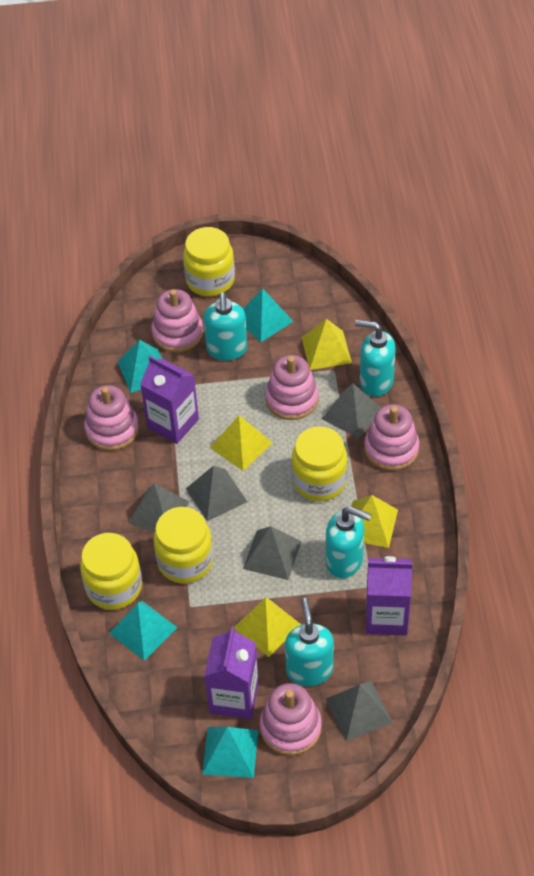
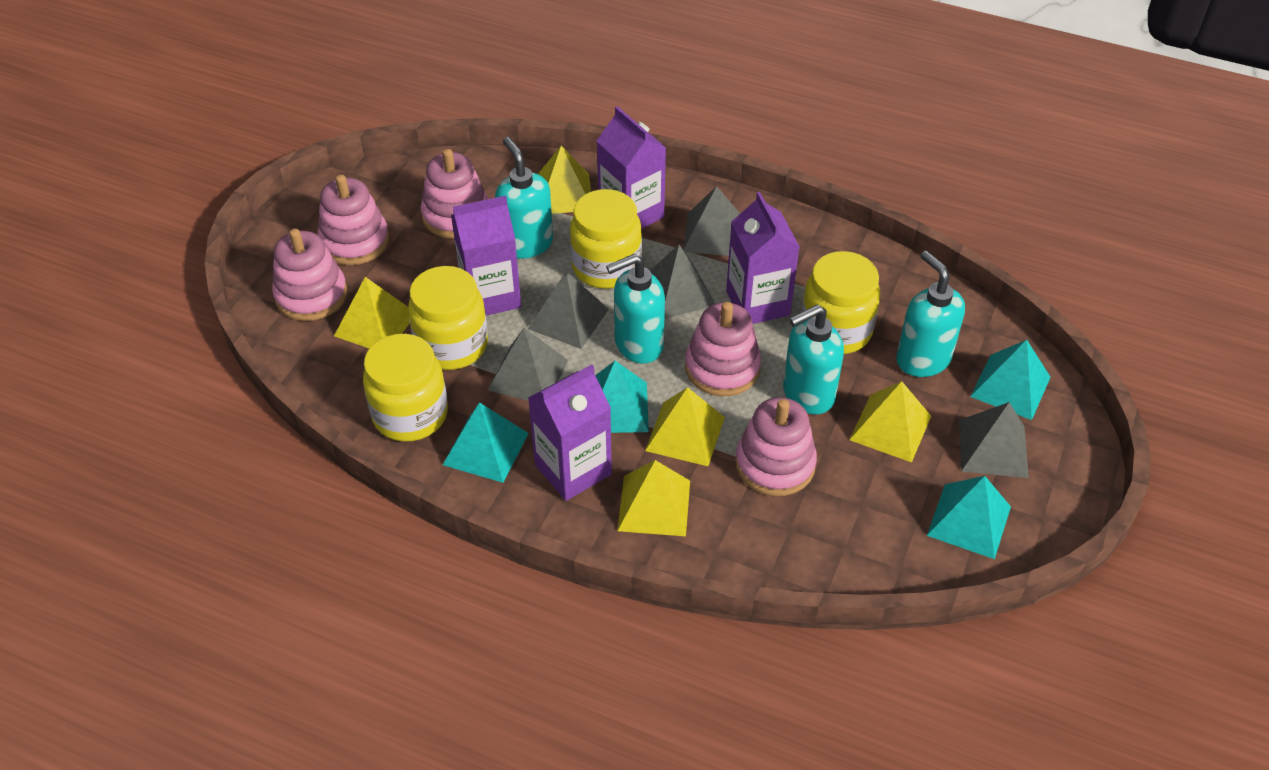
purple carton: [140,356,199,444] [204,627,259,719] [366,556,412,636] = 3 -> [451,196,521,316] [528,365,612,501] [597,106,666,228] [726,192,800,324] = 4
yellow pyramid: [210,415,272,471] [234,597,301,657] [301,319,352,370] [351,495,398,548] = 4 -> [334,277,410,349] [538,146,591,214] [617,460,690,536] [645,387,725,466] [850,381,931,462] = 5

